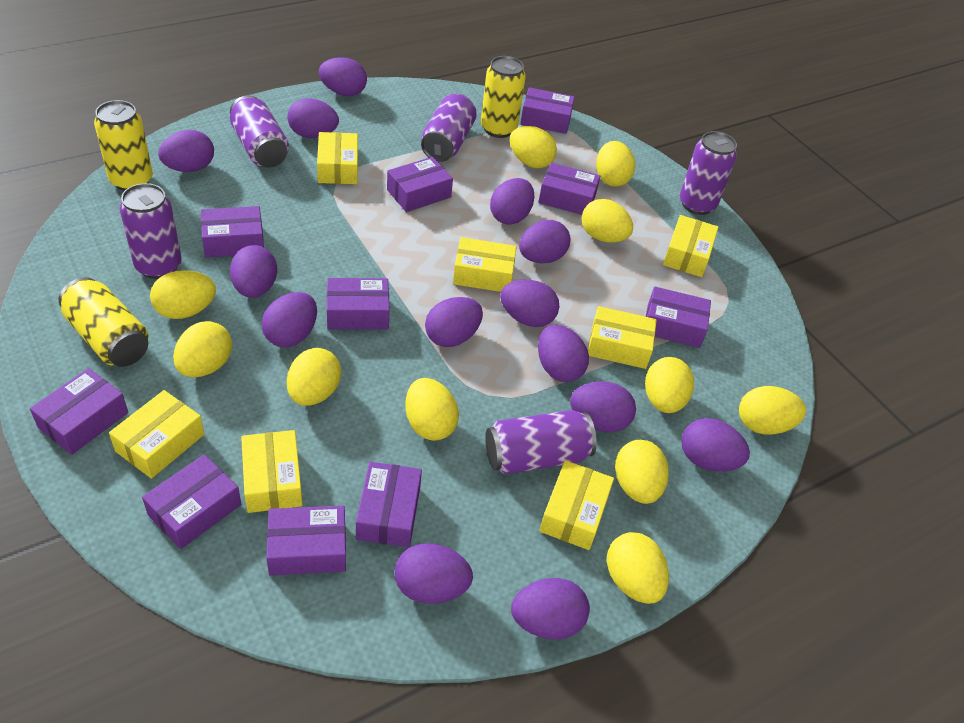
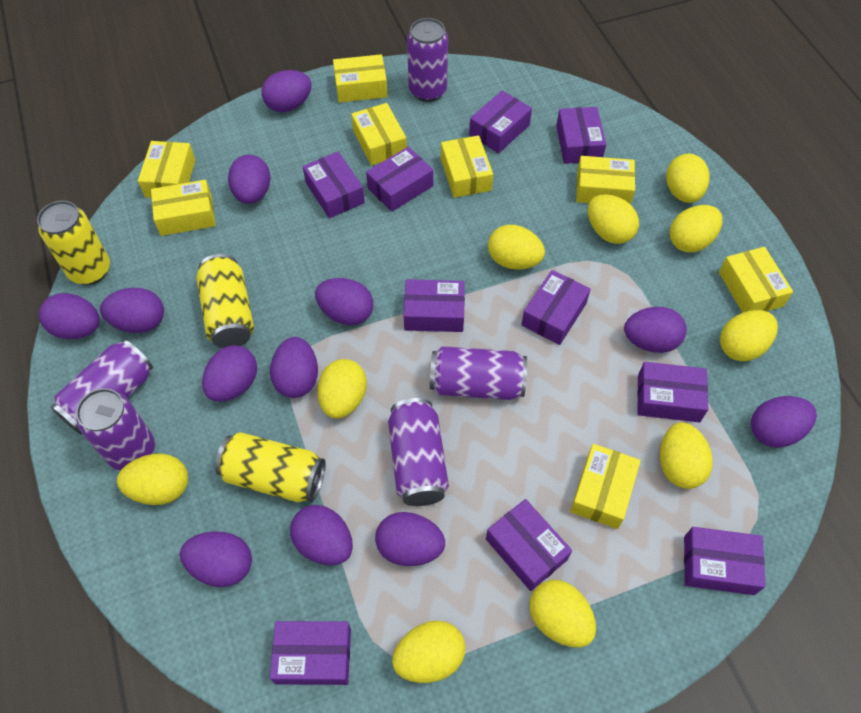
purple egg: [158,130,214,172] [230,245,277,298] [261,292,317,347] [287,98,339,138] [319,57,367,96] [395,543,473,604] [425,297,483,347] [490,178,534,225] [500,280,559,327] [511,578,590,640] [519,220,570,263] [538,325,589,382] [570,381,636,432] [681,418,750,471] = 14 -> [39,293,100,339] [100,288,164,333] [180,531,252,587] [202,345,257,402] [228,155,270,204] [262,70,312,112] [270,337,318,398] [290,505,353,566] [315,278,373,325] [375,512,445,566] [624,307,687,353] [751,396,817,448] = 12
yellow box: [109,390,204,479] [241,430,303,513] [317,132,358,184] [453,237,517,292] [539,460,614,550] [588,306,657,369] [663,215,719,277] = 7 -> [138,141,195,198] [151,180,216,236] [333,54,388,102] [351,103,407,165] [441,135,493,198] [570,444,641,529] [576,156,635,205] [719,247,793,313] = 8
yellow egg: [150,270,216,319] [173,321,232,377] [287,348,341,406] [405,378,459,441] [510,126,557,168] [582,199,633,243] [596,141,635,186] [607,532,669,604] [615,440,669,504] [645,357,694,413] [739,386,806,435] = 11 -> [117,454,188,505] [317,359,367,418] [392,621,465,683] [488,225,545,270] [530,580,596,648] [588,194,639,244] [660,422,713,489] [666,154,710,203] [670,205,722,253] [720,310,778,361] = 10

